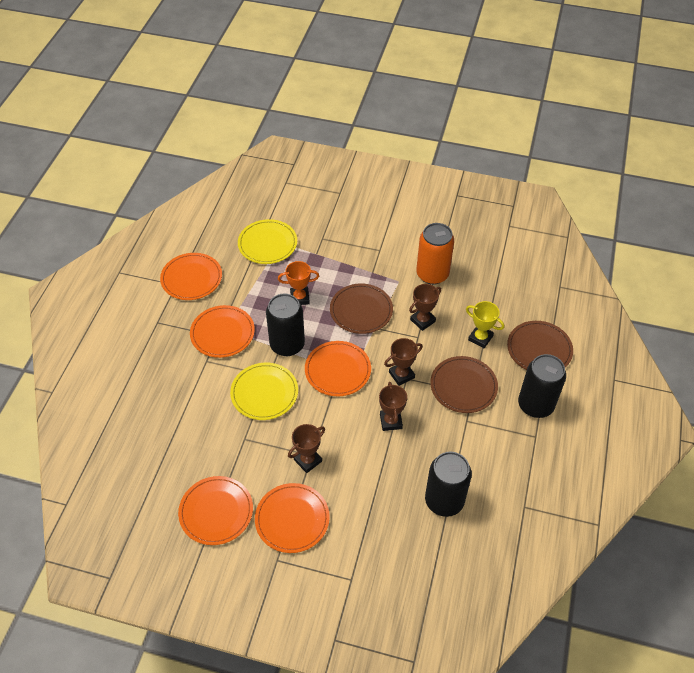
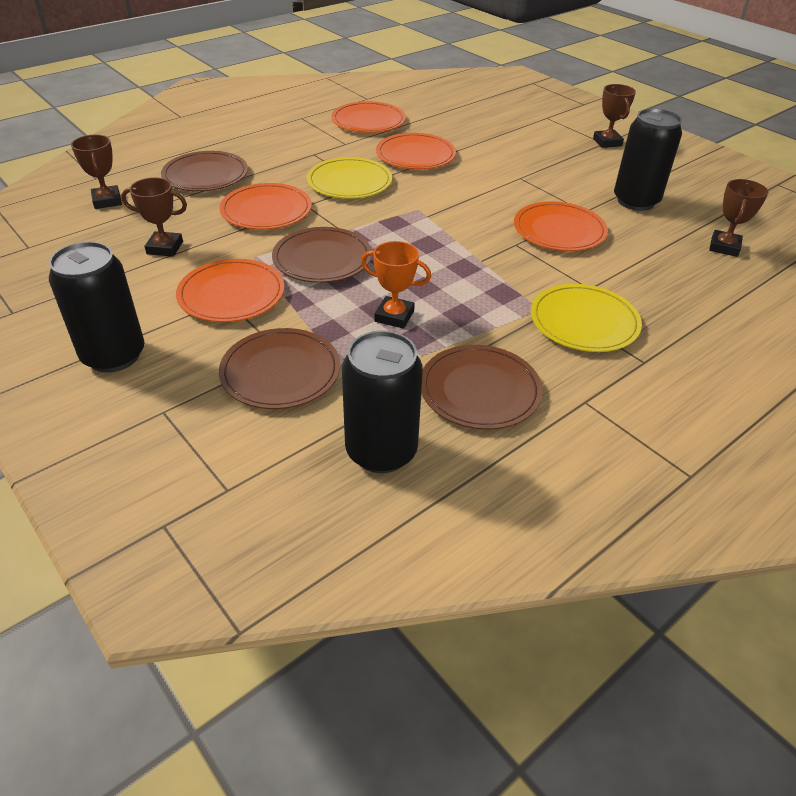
brown plate: [330,283,393,334] [430,356,498,413] [507,321,573,370] = 3 -> [161,151,248,191] [219,328,340,409] [272,227,372,283] [421,345,543,430] = 4
orange can: [416,223,454,285] = 1 -> none = 0
yellow trophy: [466,301,504,348] = 1 -> none = 0

